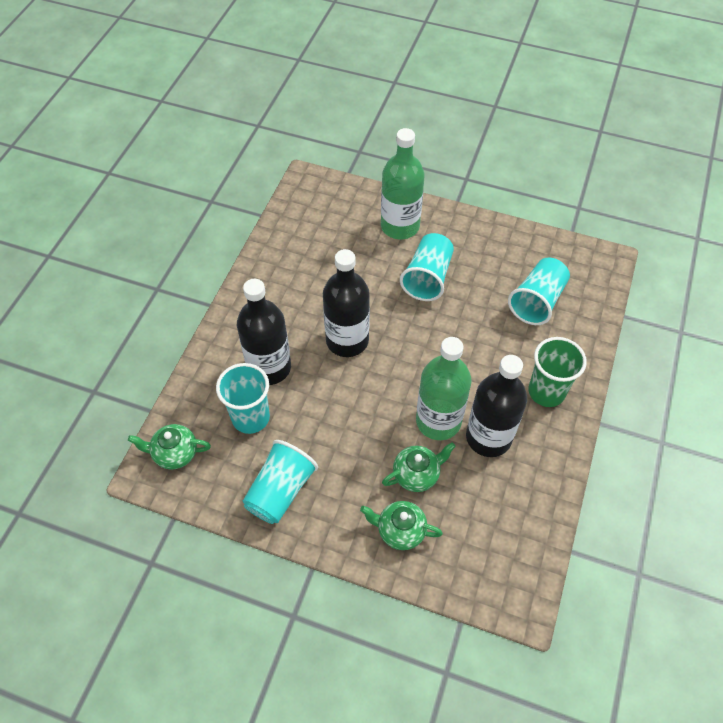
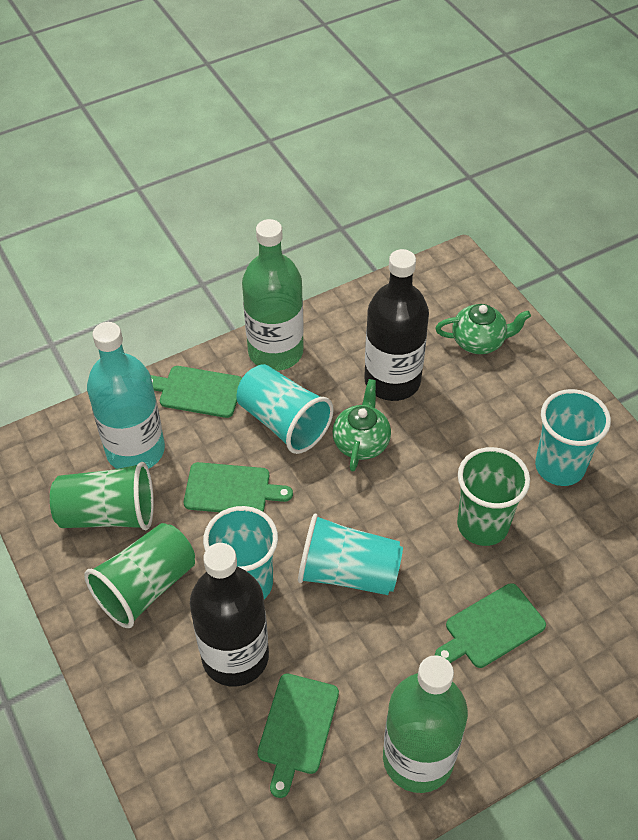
black bottle: [237,279,291,385] [323,249,370,357] [466,355,527,457] = 3 -> [190,543,269,686] [364,249,429,401] = 2
green cup: [528,337,587,407] = 1 -> [50,462,154,530] [84,523,195,628] [457,447,530,546] = 3
green cutting board: none = 0 -> [151,366,242,418] [184,462,293,512] [257,673,339,798] [435,583,546,668] = 4
green teapot: [128,424,211,470] [360,501,443,550] [382,442,456,492] = 3 -> [332,379,391,471] [435,304,531,354] = 2
turquoise bottle: none = 0 -> [87,322,165,469] = 1

